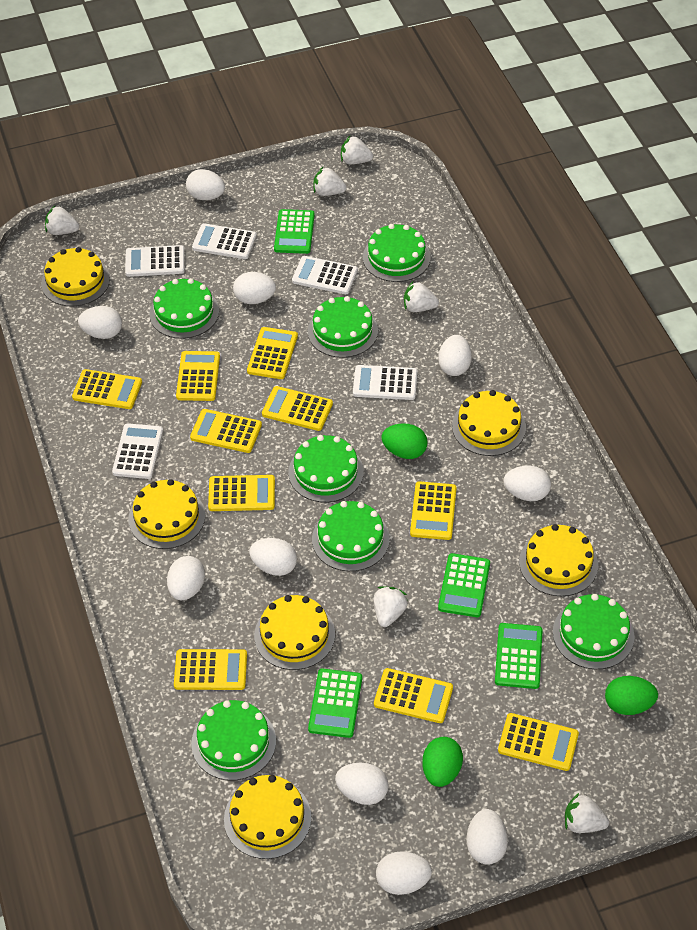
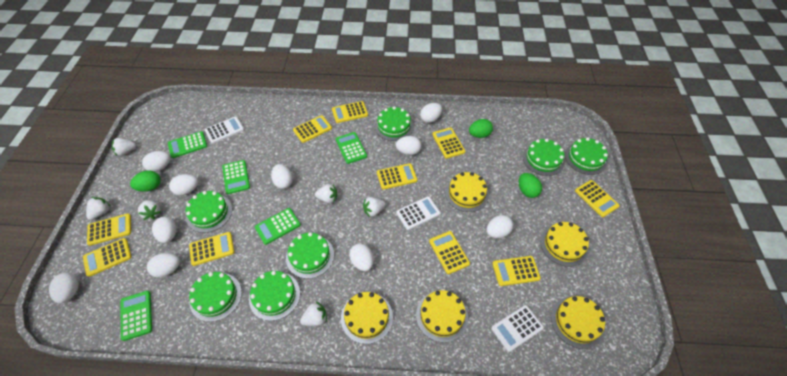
green calculator: [274,209,315,254] [308,669,362,738] [438,553,490,617] [495,623,543,689] = 4 -> [120,291,152,341] [168,131,207,158] [222,160,250,194] [255,208,301,245] [336,132,367,164] = 5
white calculator: [112,423,163,479] [125,245,185,277] [192,223,257,259] [292,256,358,294] [353,365,418,400] = 5 -> [205,116,244,144] [396,196,441,230] [491,305,544,352] = 3
yellow cake: [41,247,110,306] [128,479,205,549] [224,775,311,859] [254,595,335,670] [452,390,526,456] [519,524,598,596] = 6 -> [341,292,393,344] [416,290,468,342] [445,172,489,212] [540,222,589,267] [551,296,605,349] = 5

